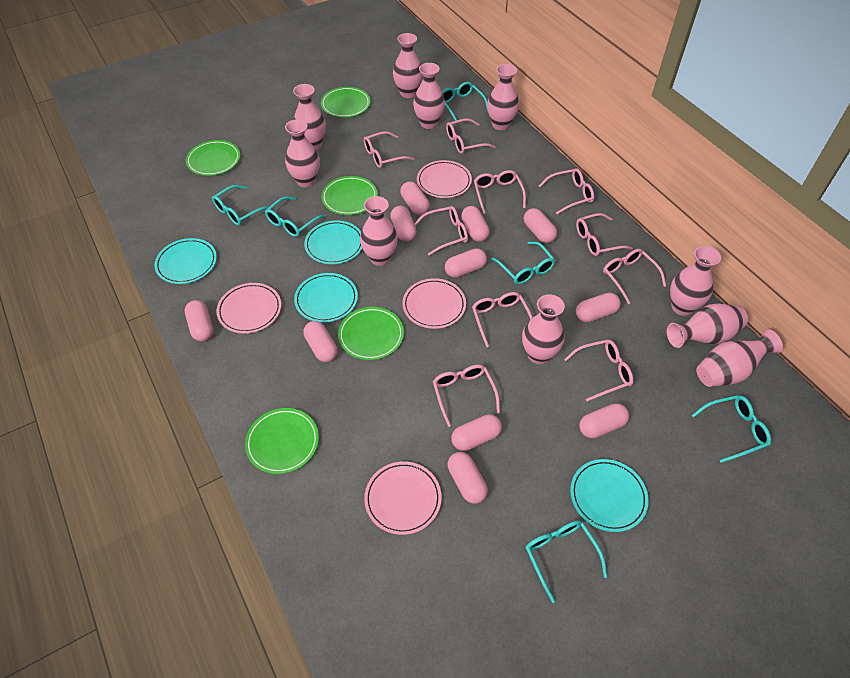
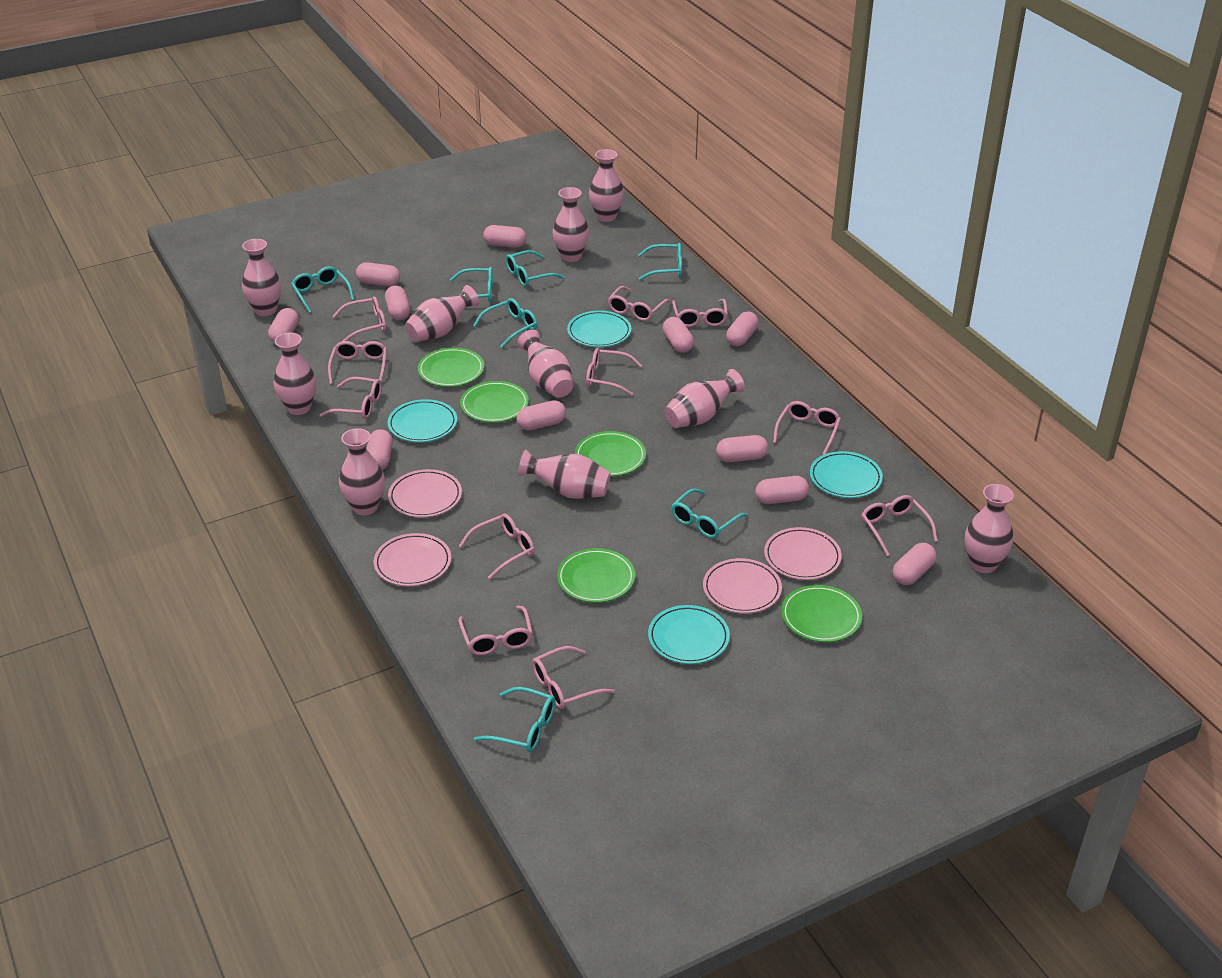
pink glasses: [364,131,415,168] [414,206,468,256] [433,365,500,427] [446,118,496,154] [472,292,533,347] [474,170,526,214] [539,168,594,214] [564,340,633,402] [576,213,633,256] [603,249,666,304] = 10 -> [320,377,382,419] [328,341,387,384] [332,296,386,341] [458,606,533,655] [459,514,535,579] [532,646,614,709] [586,348,642,396] [608,286,671,321] [672,299,728,327] [773,401,841,455] [861,495,938,556] = 11
turquoise glasses: [212,185,273,226] [265,196,326,237] [442,82,488,121] [491,241,555,284] [525,520,607,603] [692,395,771,463] = 6 -> [291,266,354,313] [450,267,493,302] [473,298,538,348] [474,687,555,752] [506,250,565,287] [638,243,682,280] [671,488,748,538] = 7

